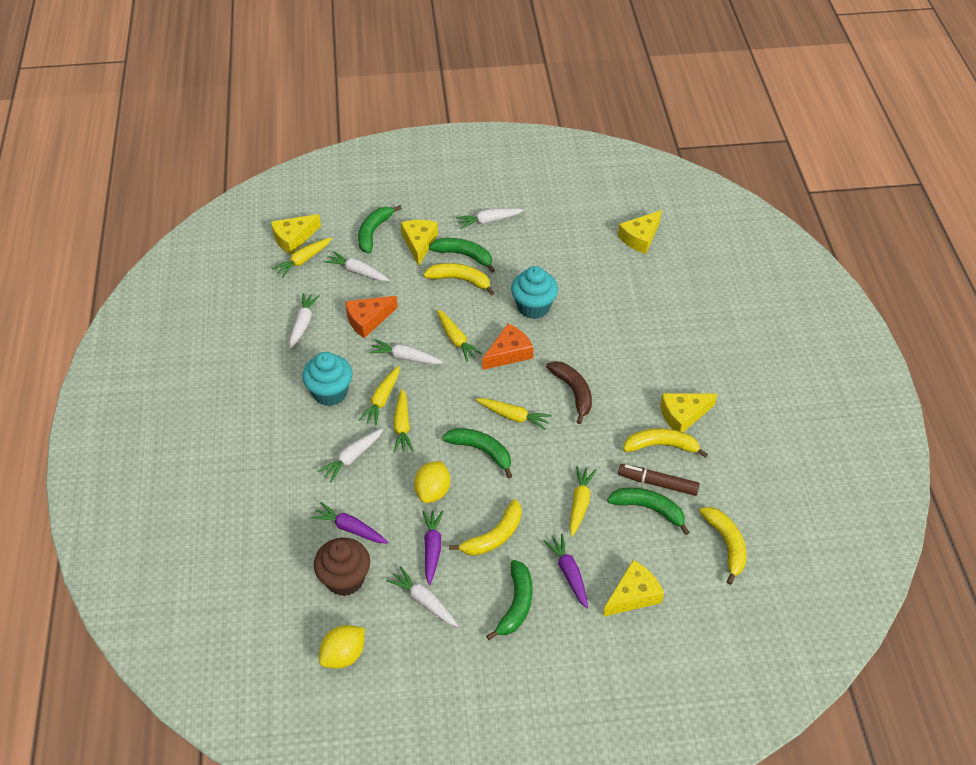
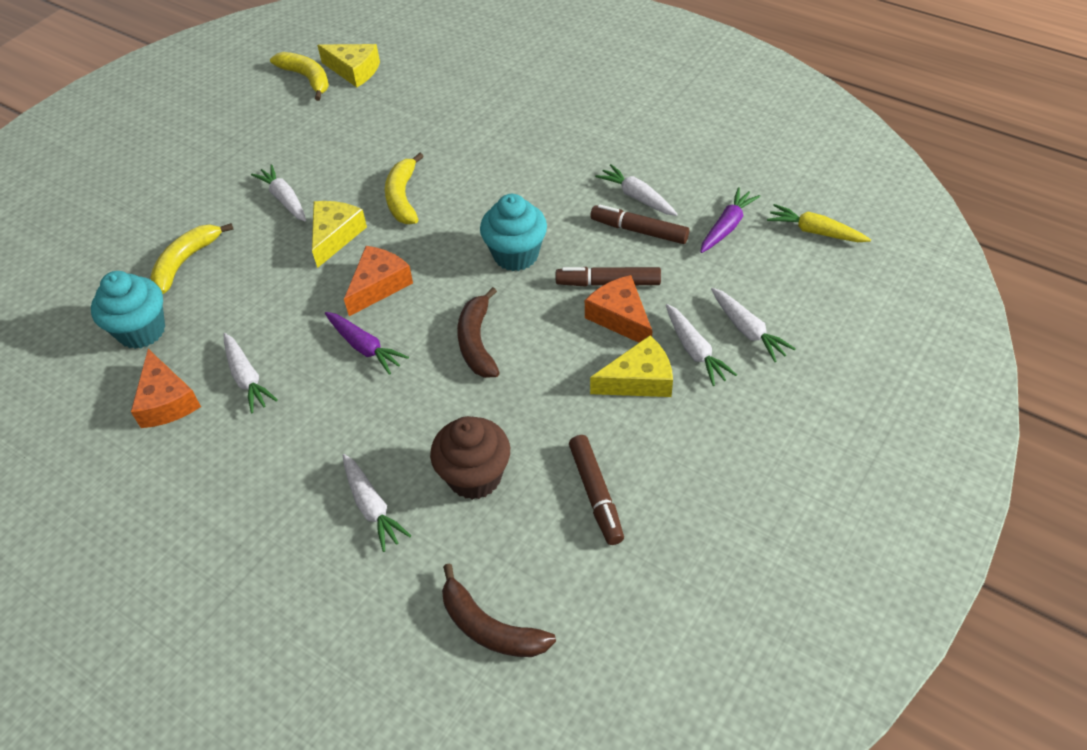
brown banana: [546,361,592,424] = 1 -> [442,563,556,657] [457,287,500,378] = 2
brown marker: [618,464,700,496] = 1 -> [556,267,661,287] [569,435,624,545] [590,204,689,244] = 3
green banana: [358,205,402,253] [429,238,495,273] [442,428,512,478] [486,560,533,640] [607,488,690,535] = 5 -> none = 0
orange cheese: [345,296,398,338] [482,323,534,370] = 2 -> [131,349,201,428] [344,246,413,316] [585,275,652,343] = 3
purple carrot: [311,502,388,543] [422,510,443,585] [543,534,588,609] = 3 -> [325,312,409,375] [700,187,760,253] = 2
yellow banana: [423,263,495,295] [449,499,522,556] [623,428,708,458] [699,507,747,585] = 4 -> [150,223,234,294] [270,52,329,101] [385,153,424,224] = 3
yellow carrot: [272,238,332,278] [359,366,400,426] [394,389,414,453] [437,310,482,362] [476,398,552,430] [569,466,596,537] = 6 -> [767,204,871,242] = 1
yellow cheese: [271,214,321,255] [401,220,438,266] [603,560,664,617] [618,210,662,254] [660,393,717,432] = 5 -> [312,201,367,268] [317,44,380,87] [590,335,673,397] = 3
yellow lemon: [319,625,365,669] [414,461,450,503] = 2 -> none = 0

